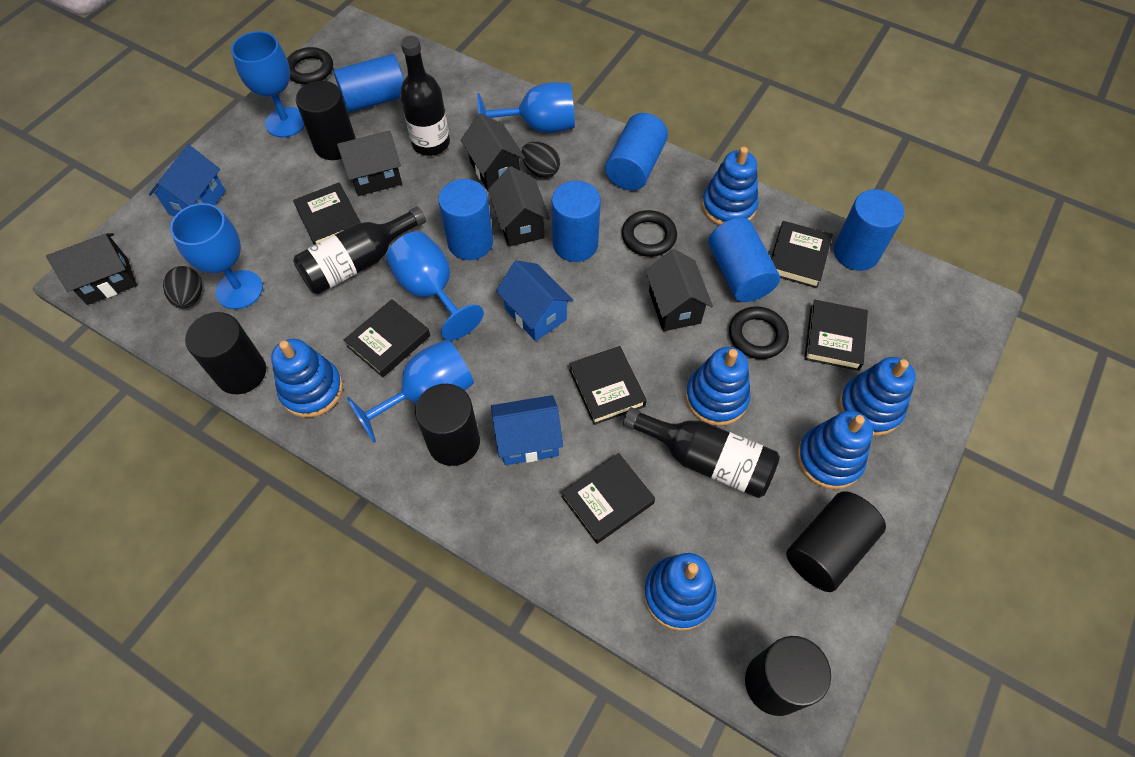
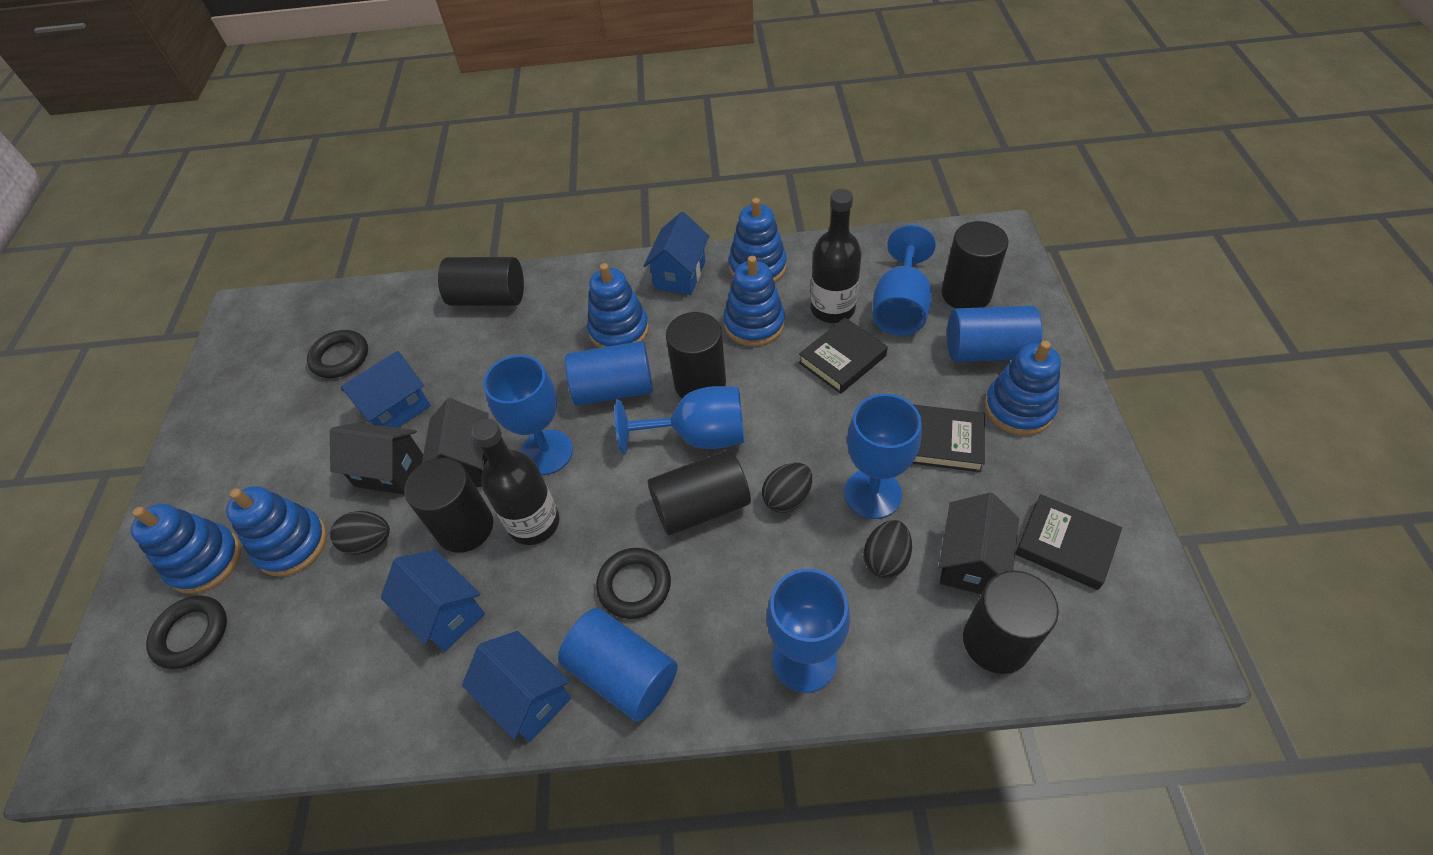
black book: [293,182,361,245] [344,299,430,377] [562,453,655,544] [569,346,647,425] [771,221,833,288] [804,300,868,371] = 6 -> [799,318,888,394] [912,405,985,472] [1015,494,1122,590] = 3
black bottle: [293,207,426,294] [400,36,450,156] [623,407,780,498] = 3 -> [472,419,560,545] [811,189,862,323] = 2
black cylinder: [185,312,266,394] [296,81,356,160] [415,384,480,466] [745,636,831,716] [786,491,886,592] = 5 -> [404,458,493,553] [438,257,524,306] [648,450,751,535] [666,312,726,398] [941,221,1008,308] [963,571,1059,674] = 6
black egg: [163,266,202,309] [522,142,560,178] = 2 -> [330,511,390,555] [762,463,812,513] [863,520,912,578] = 3
black house: [46,233,137,305] [337,130,402,196] [461,113,525,192] [488,166,550,247] [645,249,713,331] = 5 -> [330,422,423,495] [422,398,489,487] [939,493,1019,594] = 3
blue cylinder: [334,54,404,112] [438,179,493,260] [552,181,601,262] [605,113,668,191] [708,218,780,302] [834,189,904,271] = 6 -> [558,608,677,722] [565,341,653,406] [947,306,1042,362] = 3
blue house: [149,145,225,217] [491,395,563,465] [496,261,573,341] = 3 -> [341,351,431,428] [381,550,485,652] [462,631,571,742] [643,212,709,295] = 4

